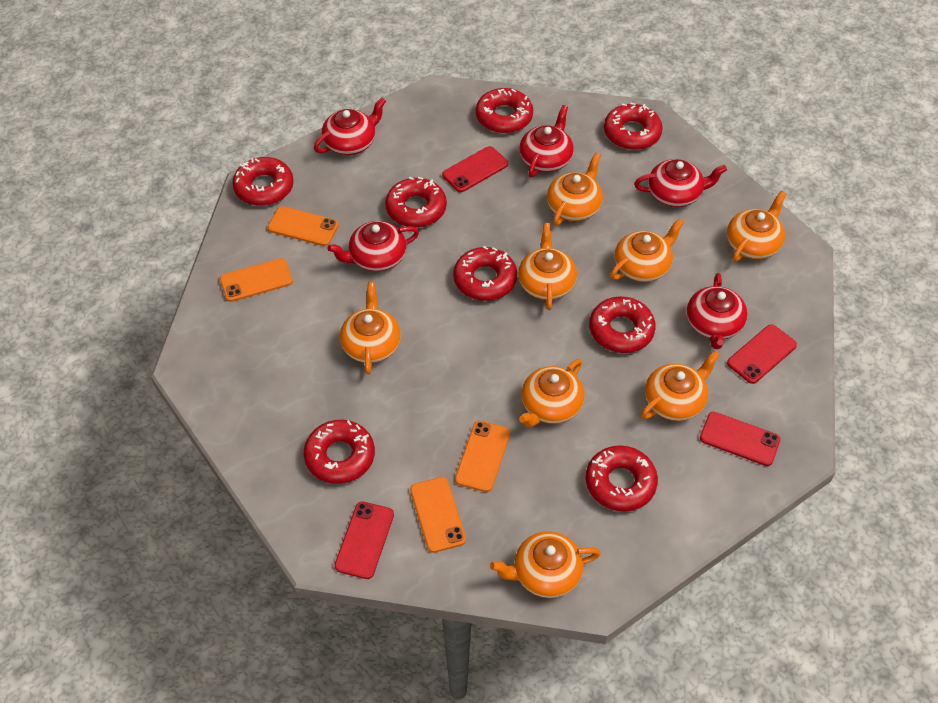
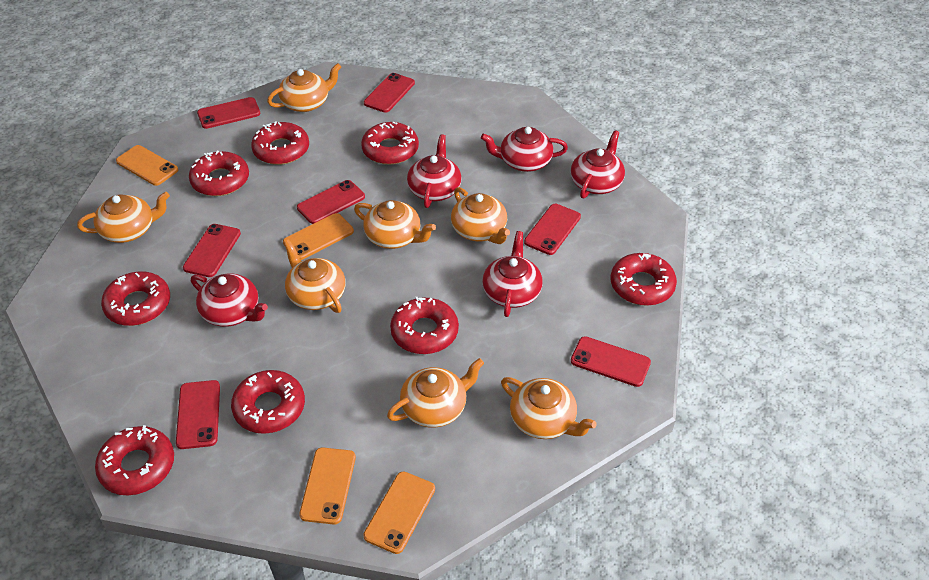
orange teapot: [340,282,401,375] [490,531,601,598] [518,223,577,310] [519,359,584,428] [547,153,603,226] [610,218,684,282] [641,351,720,421] [727,191,786,262] = 8 -> [77,192,170,243] [267,63,341,112] [283,239,346,313] [354,200,436,249] [387,358,484,428] [451,187,510,244] [501,377,597,439] = 7
red phone: [334,502,394,579] [442,146,508,192] [700,412,781,466] [727,324,797,384] = 4 -> [176,380,220,449] [183,224,241,277] [197,97,260,129] [297,180,365,224] [364,73,415,113] [524,204,581,255] [571,336,651,387] = 7

